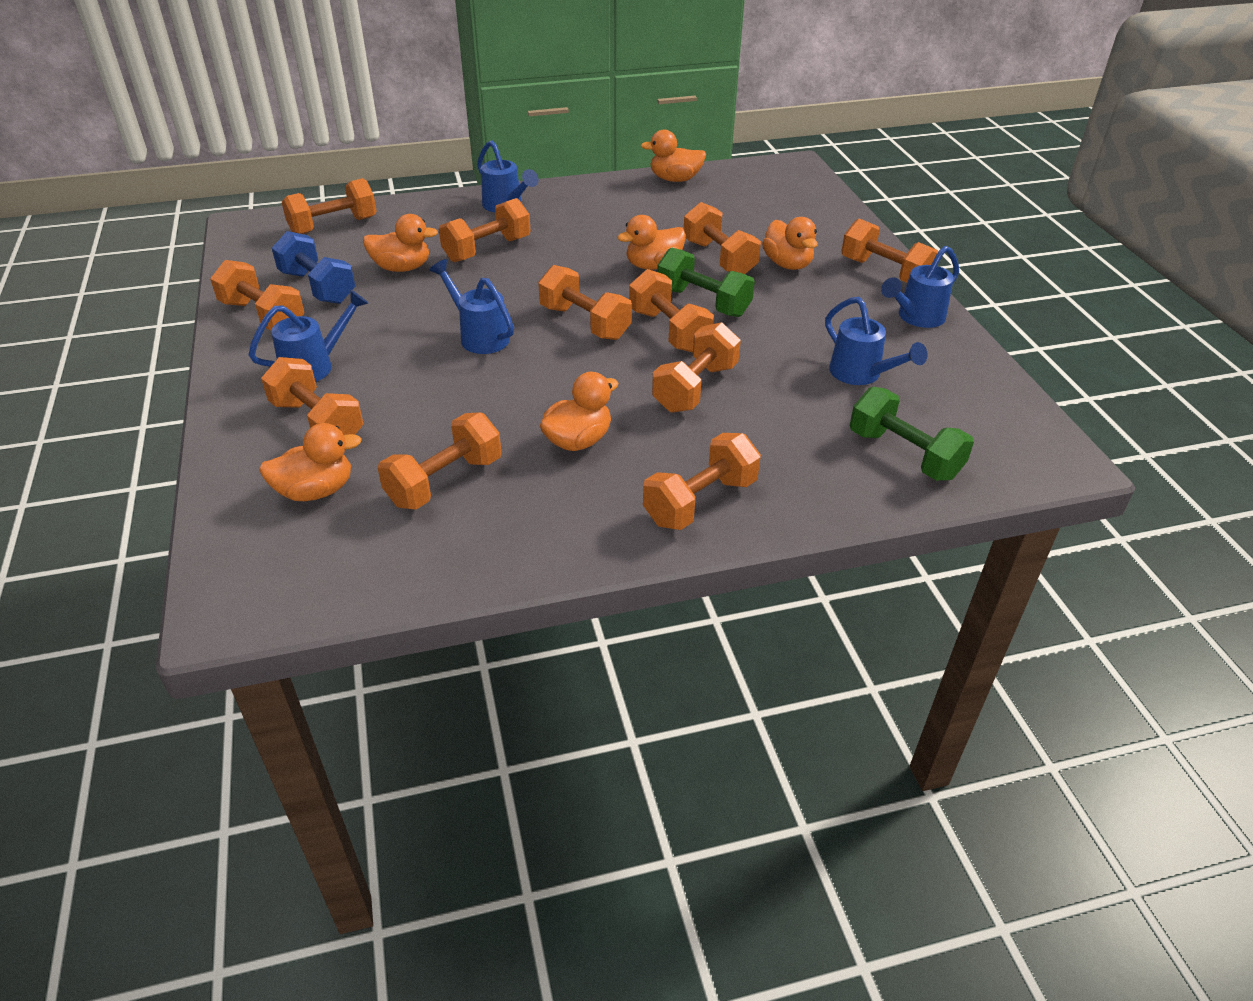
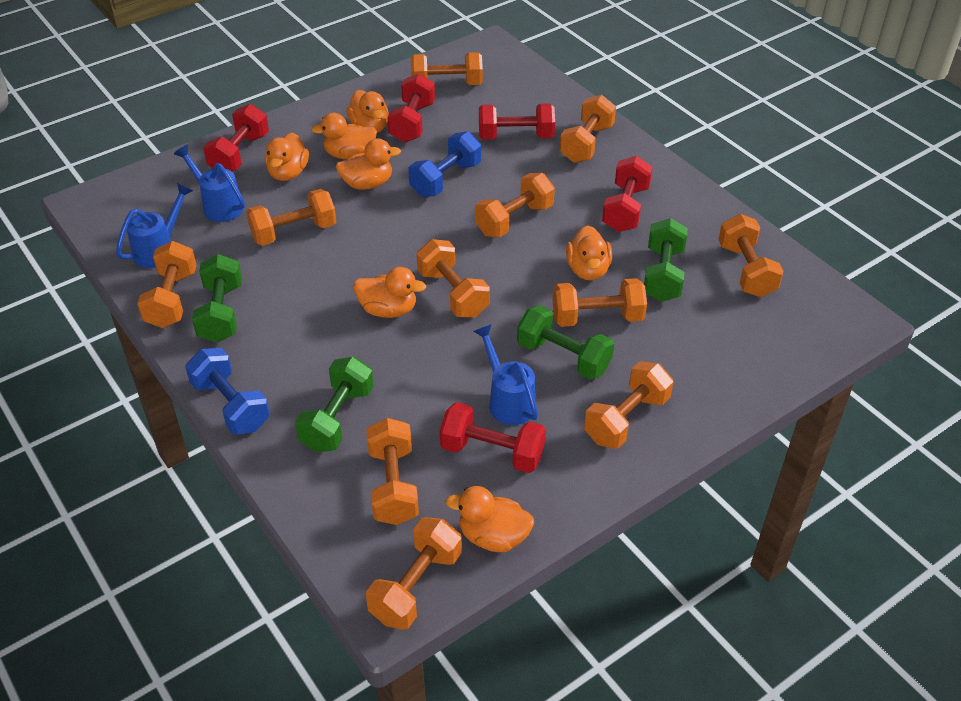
blue dumbbell: [272,231,355,304] = 1 -> [185,348,270,435] [408,131,481,197] = 2
blue watering can: [249,290,368,382] [429,259,514,354] [477,140,539,212] [825,297,928,385] [881,246,959,328] = 5 -> [116,183,193,268] [174,145,245,222] [473,324,538,425] = 3
green dumbbell: [657,247,755,317] [850,387,974,481] = 2 -> [192,254,242,343] [295,357,374,452] [517,305,614,380] [644,218,688,302] = 4
orange duck: [259,423,362,501] [363,214,438,272] [540,372,619,451] [617,215,686,270] [641,129,706,182] [762,217,818,270] = 6 -> [265,132,309,181] [311,113,377,159] [336,138,401,190] [346,90,389,133] [354,267,426,318] [446,486,534,552] [566,226,612,281] = 7
red dumbbell: none = 0 -> [203,104,269,172] [387,73,435,143] [439,402,546,473] [479,103,555,140] [602,156,653,232] = 5

